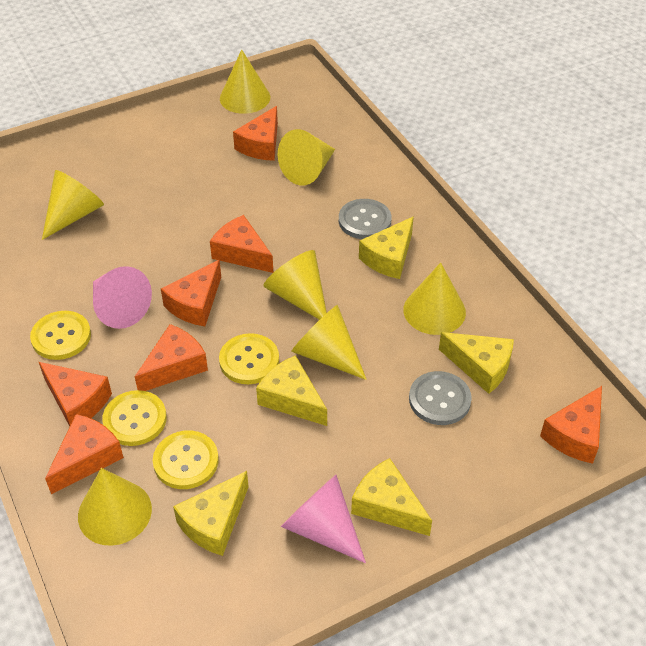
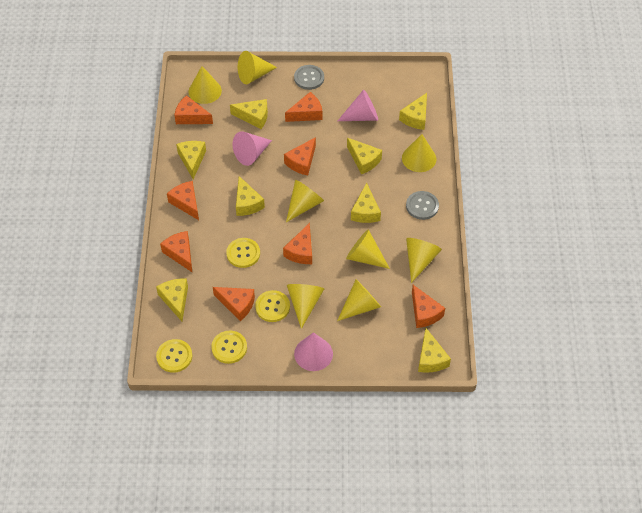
orange cheese: [39,362,112,426] [45,414,124,494] [134,324,208,391] [161,259,221,326] [210,215,273,273] [233,106,278,161] [540,386,602,464] = 7 -> [160,231,192,272] [167,181,199,220] [174,95,213,124] [213,287,255,321] [283,223,312,264] [284,137,316,175] [285,92,322,122] [412,285,445,328] = 8
pink cone: [93,266,152,329] [281,475,366,563] = 2 -> [233,131,272,166] [294,332,333,371] [338,90,378,121] = 3
yellow cheese: [173,471,249,556] [256,355,327,426] [351,458,432,536] [359,216,414,279] [439,332,514,394] = 5 -> [156,279,188,321] [176,141,206,179] [230,99,268,129] [236,176,265,216] [347,138,382,174] [351,183,381,223] [399,93,427,130] [418,328,451,372] = 8
yellow cone: [42,170,104,240] [78,468,152,546] [220,49,270,114] [264,250,327,320] [278,129,335,185] [291,305,367,380] [403,262,466,335] = 7 -> [188,66,222,104] [238,51,277,84] [286,180,324,222] [287,284,324,329] [337,279,381,321] [346,229,390,269] [402,134,436,172] [406,238,442,283] = 8

